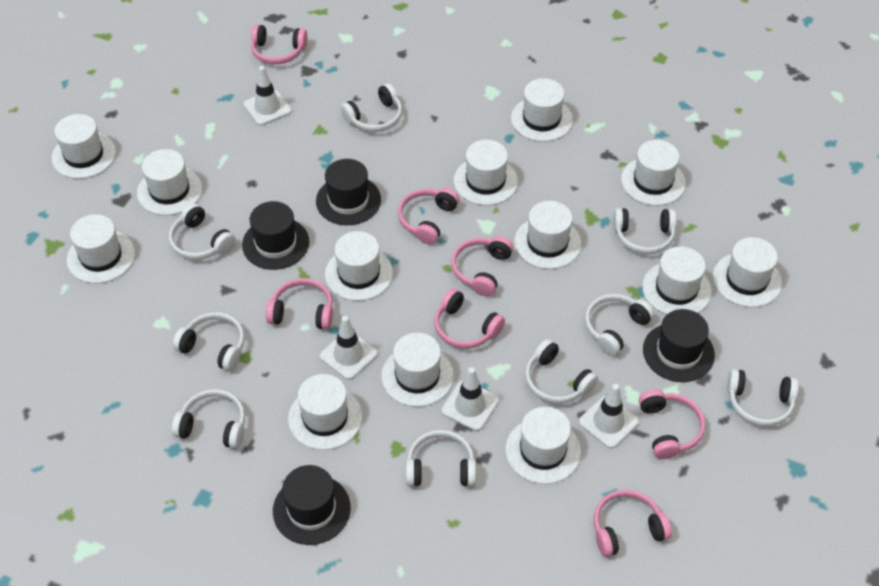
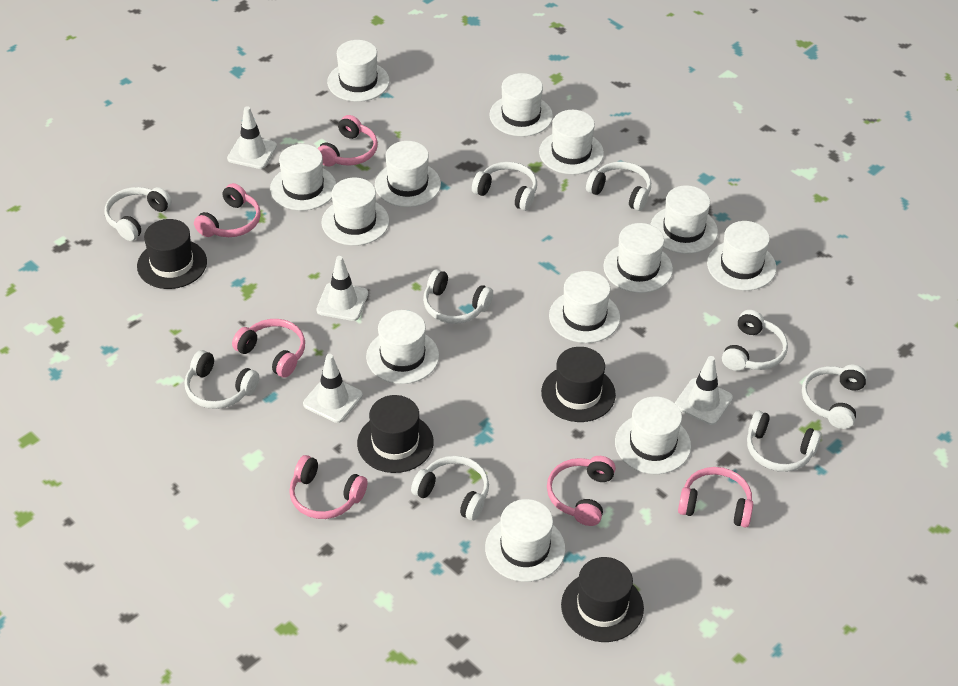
pink headphones: [251,24,307,64] [266,278,333,330] [398,188,459,245] [435,288,505,349] [451,236,513,296] [594,490,672,557] [639,390,706,459] = 7 -> [194,183,261,237] [232,319,305,378] [289,455,368,519] [317,115,378,167] [547,456,616,526] [678,467,753,528] = 6

